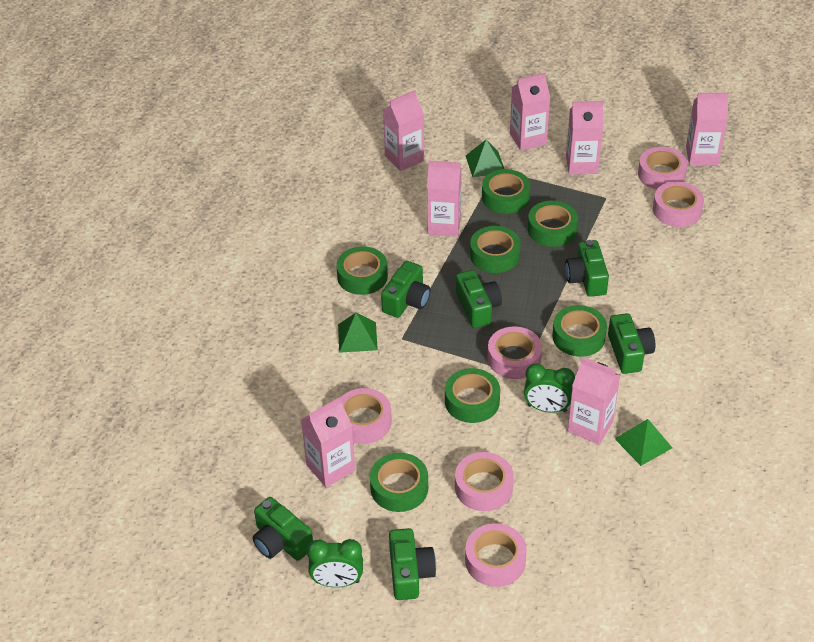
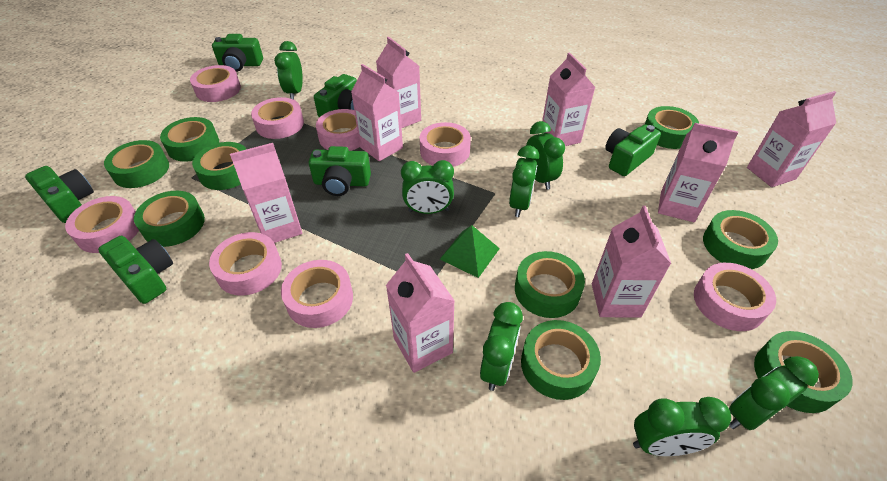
green clock: [307,539,363,587] [524,363,575,413] = 2 -> [274,41,303,100] [401,160,454,214] [480,302,523,391] [509,145,539,217] [526,121,565,190] [633,397,731,456] [729,356,819,430] = 7
green pyramid: [338,313,378,353] [466,139,504,177] [615,419,672,466] = 3 -> [440,225,500,278] = 1
green tape: [336,246,388,295] [370,453,428,512] [445,368,500,423] [470,226,521,273] [482,169,530,214] [528,201,578,247] [552,305,607,357] = 7 -> [104,140,169,188] [134,191,205,247] [160,117,219,162] [192,142,246,190] [515,251,585,318] [521,320,601,400] [644,106,699,149] [703,210,778,269] [754,331,853,413] = 9
pink carton: [301,397,355,487] [383,90,424,171] [427,161,462,237] [510,73,550,151] [566,101,603,175] [568,357,620,445] [686,93,729,166] = 7 -> [230,143,302,243] [351,64,403,161] [376,37,421,128] [386,253,455,373] [542,52,596,146] [592,206,671,318] [658,123,738,222] [747,91,836,187] = 8
pink tape: [341,388,392,444] [455,452,514,511] [465,523,527,587] [488,327,542,379] [638,147,688,190] [653,182,704,227] = 6 -> [65,196,139,253] [190,65,241,102] [209,232,282,296] [251,97,304,139] [281,260,353,328] [316,109,360,151] [420,122,471,167] [694,263,776,331] = 8

